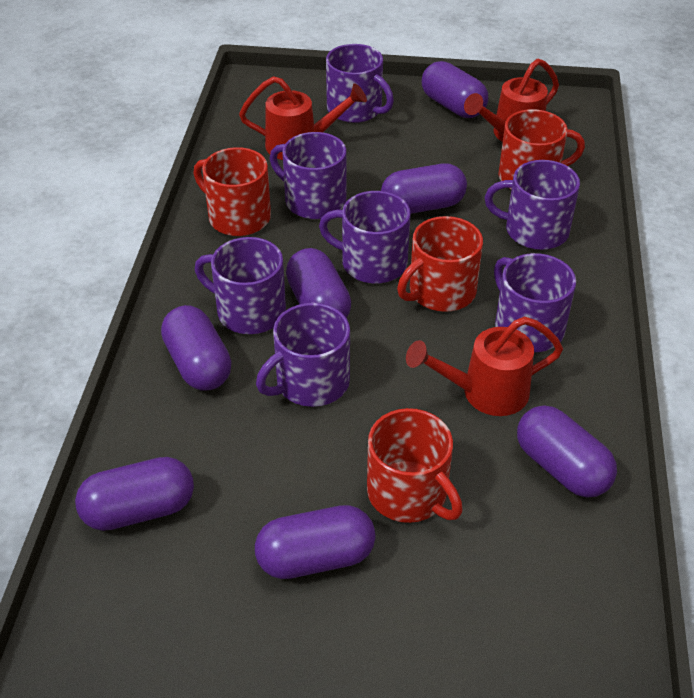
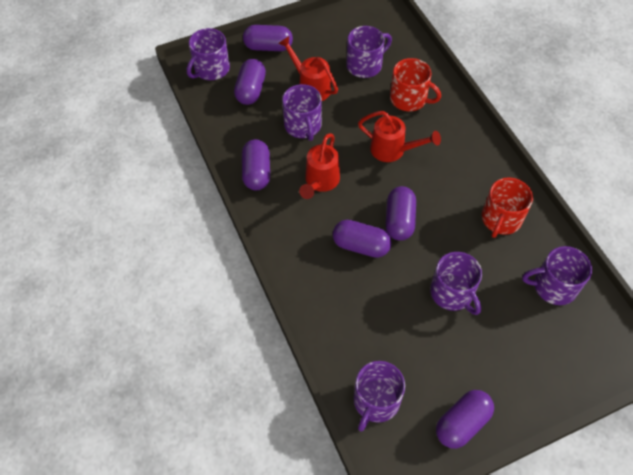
purple capsule: [75,457,194,531] [161,305,231,390] [255,505,376,579] [286,248,351,318] [381,163,467,214] [422,61,488,118] [517,405,617,497] = 7 -> [234,59,266,105] [242,139,270,190] [243,25,293,51] [333,220,392,258] [386,186,416,241] [436,390,494,449] = 6
purple mug: [195,237,286,334] [256,303,350,407] [270,132,346,219] [319,191,411,284] [326,44,394,123] [485,160,580,250] [494,253,576,352] = 7 -> [187,28,230,80] [282,84,322,141] [346,26,392,78] [354,361,405,431] [430,252,482,315] [522,246,592,305] = 6
red mug: [193,147,271,236] [367,408,463,523] [397,216,483,312] [498,109,585,189] = 4 -> [390,58,441,111] [482,177,533,238] = 2

